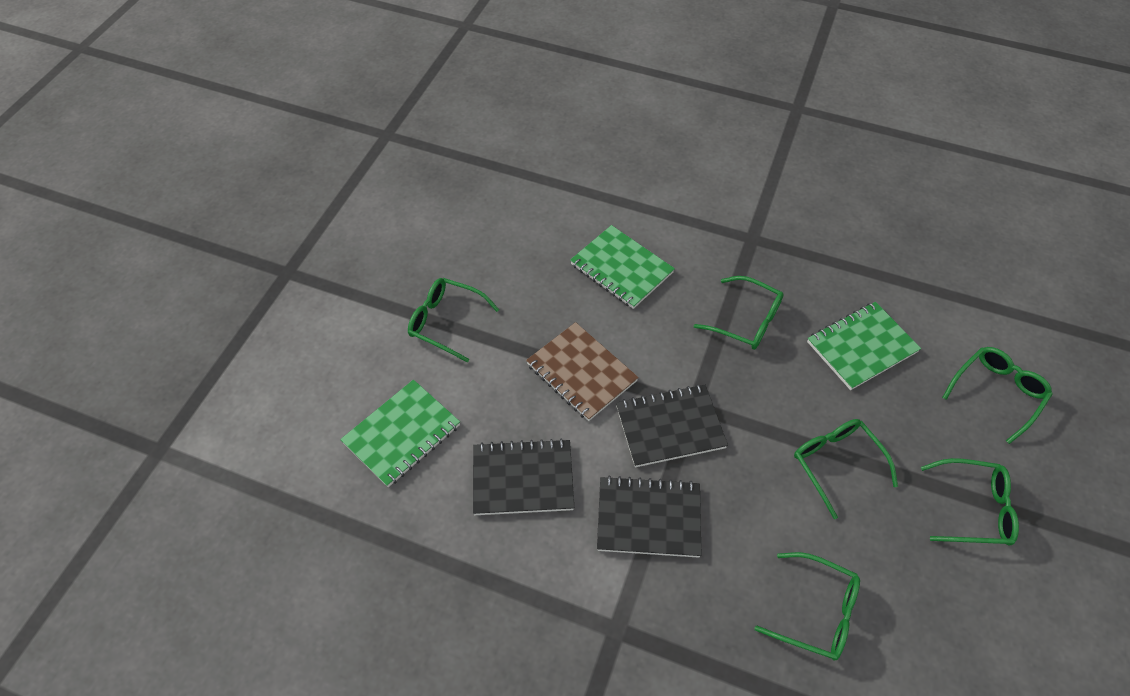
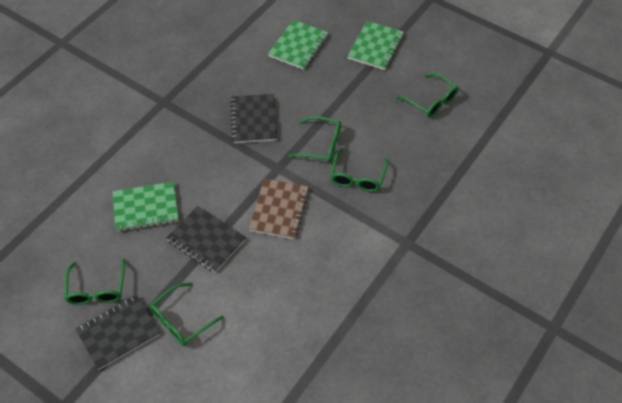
green glasses: [408,278,499,362] [694,276,784,350] [755,552,860,660] [794,419,898,519] [921,458,1019,546] [942,347,1053,444] = 6 -> [64,258,125,305] [150,283,224,346] [288,116,341,162] [331,149,388,192] [397,73,459,117] = 5

